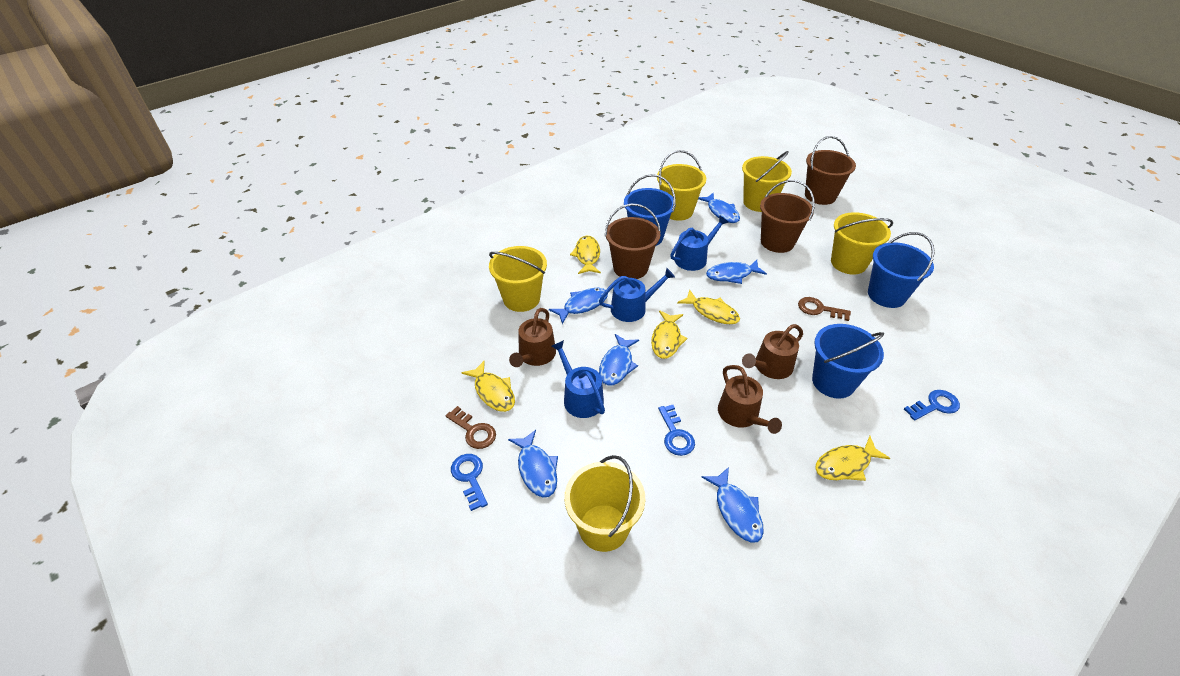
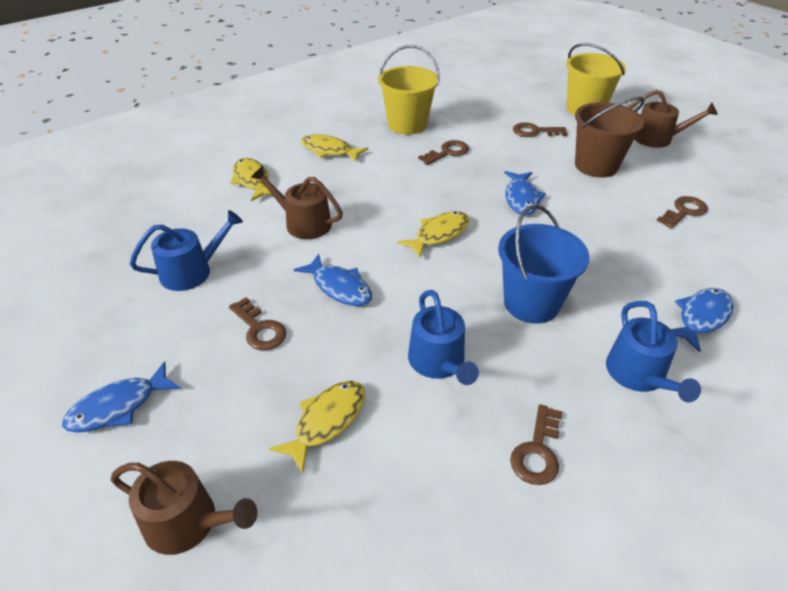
blue bucket: [624,174,676,246] [812,324,884,399] [868,232,935,308] = 3 -> [498,205,589,324] = 1
blue fish: [508,430,558,497] [549,288,608,324] [599,334,639,385] [698,193,740,223] [702,467,764,543] [706,260,767,284] = 6 -> [62,361,181,432] [294,254,372,306] [504,171,546,215] [671,288,733,352] = 4
blue key: [451,454,488,511] [658,405,695,456] [904,390,960,421] = 3 -> none = 0
brown bucket: [605,204,661,279] [760,180,815,253] [805,136,856,205] = 3 -> [575,97,645,178] = 1
brown key: [446,406,496,449] [798,297,851,321] = 2 -> [229,297,286,350] [418,140,469,165] [510,404,562,485] [513,122,567,137] [657,196,708,228] = 5
yellow bucket: [489,246,547,312] [564,455,645,552] [657,150,706,221] [742,151,792,212] [831,212,893,275] = 5 -> [378,45,440,134] [566,43,626,116] = 2
yellow fish: [461,361,515,412] [570,236,601,274] [651,311,688,359] [677,289,740,324] [815,436,890,481] = 5 -> [230,158,271,201] [269,381,365,473] [301,134,368,162] [397,211,469,258] = 4

